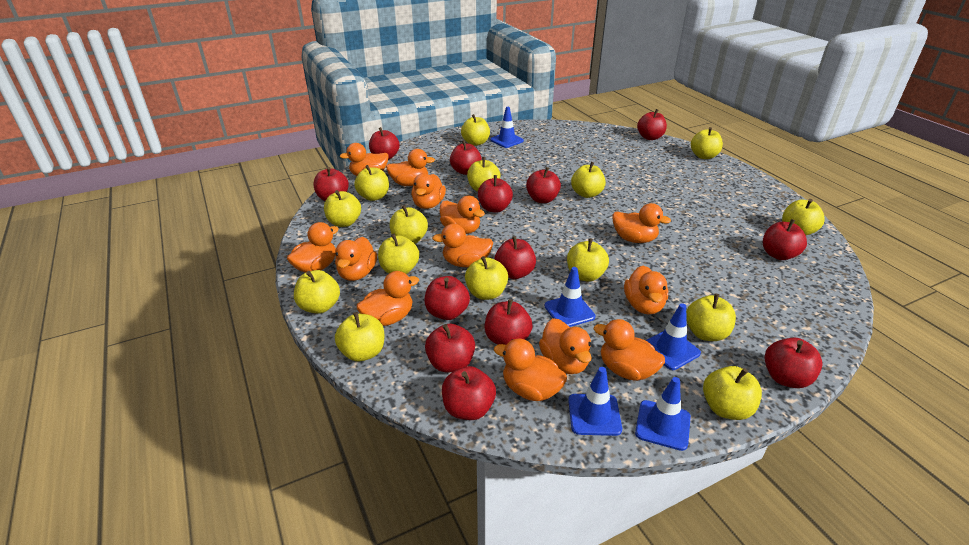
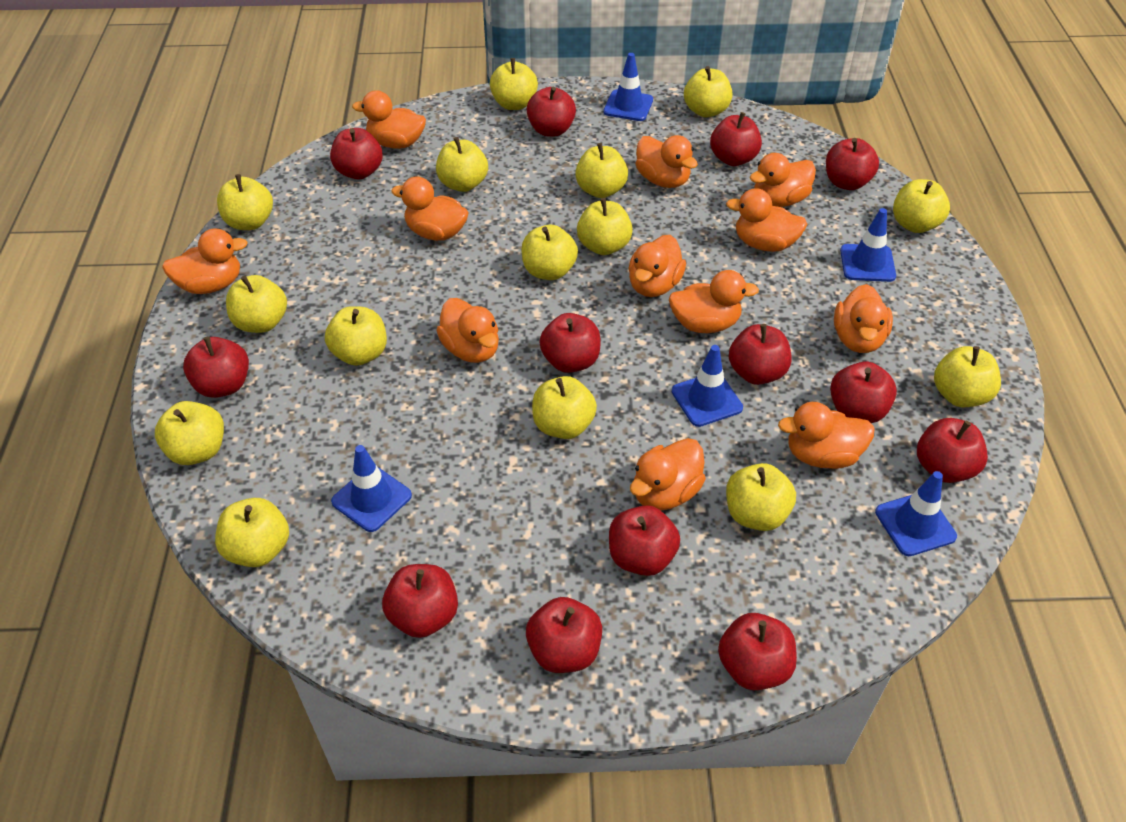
orange duck: [287,222,339,273] [335,237,377,281] [339,143,389,176] [356,271,419,326] [386,149,435,186] [411,173,446,209] [432,224,493,267] [440,196,485,234] [494,339,567,401] [539,318,592,374] [594,319,665,381] [612,203,671,243] [624,266,668,315] = 13 -> [162,228,248,294] [352,90,426,149] [391,176,469,241] [436,298,499,363] [628,235,686,297] [630,438,706,511] [636,135,698,188] [669,270,759,333] [726,188,808,252] [750,153,816,207] [778,402,875,469] [834,284,893,353] = 12

